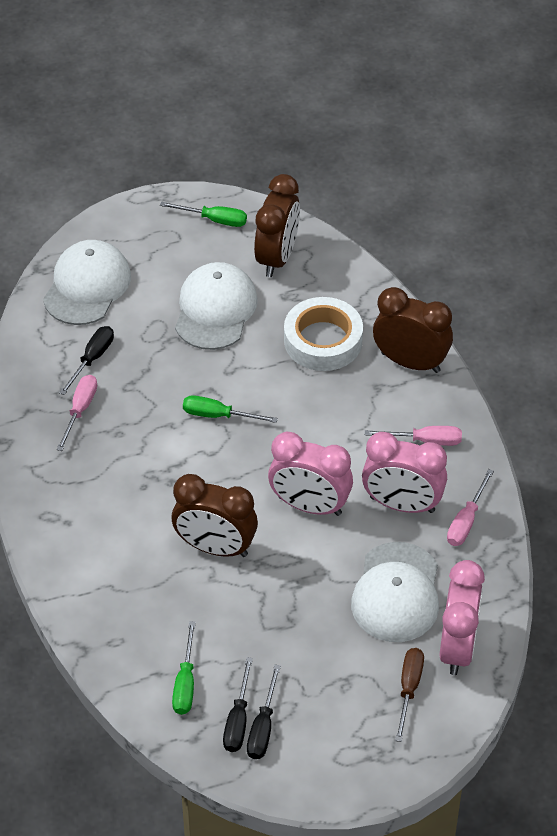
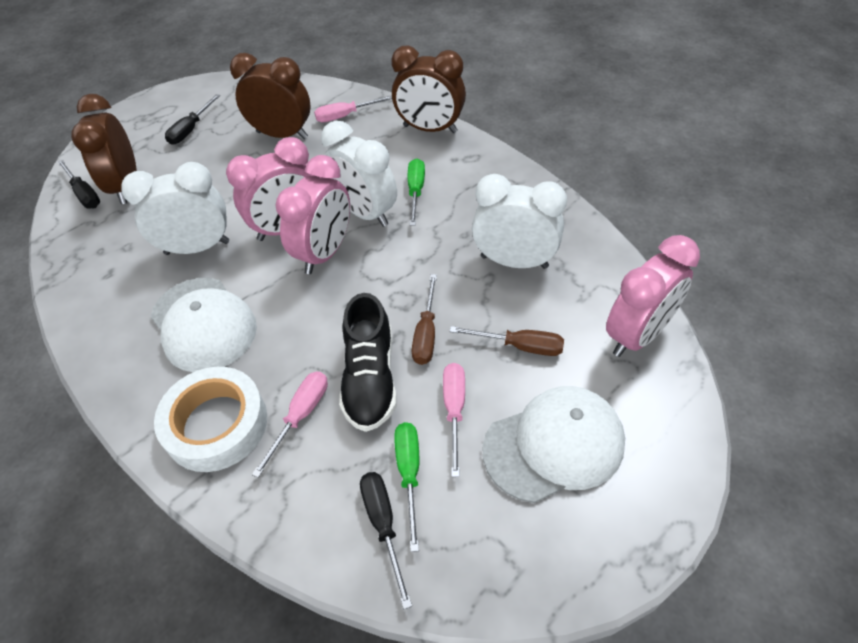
black shoe: none = 0 -> [339,293,397,432] = 1
brown screwdriver: [395,648,424,742] = 1 -> [412,274,437,365] [450,326,564,356] = 2
green screwdriver: [160,202,247,227] [172,621,196,715] [183,395,278,423] = 3 -> [394,422,419,552] [408,159,425,226] = 2
white cap: [43,240,131,325] [175,262,258,350] [351,542,439,642] = 3 -> [150,278,257,372] [482,386,625,503] = 2
white clock: none = 0 -> [121,162,229,255] [321,121,397,227] [472,174,567,269] = 3

